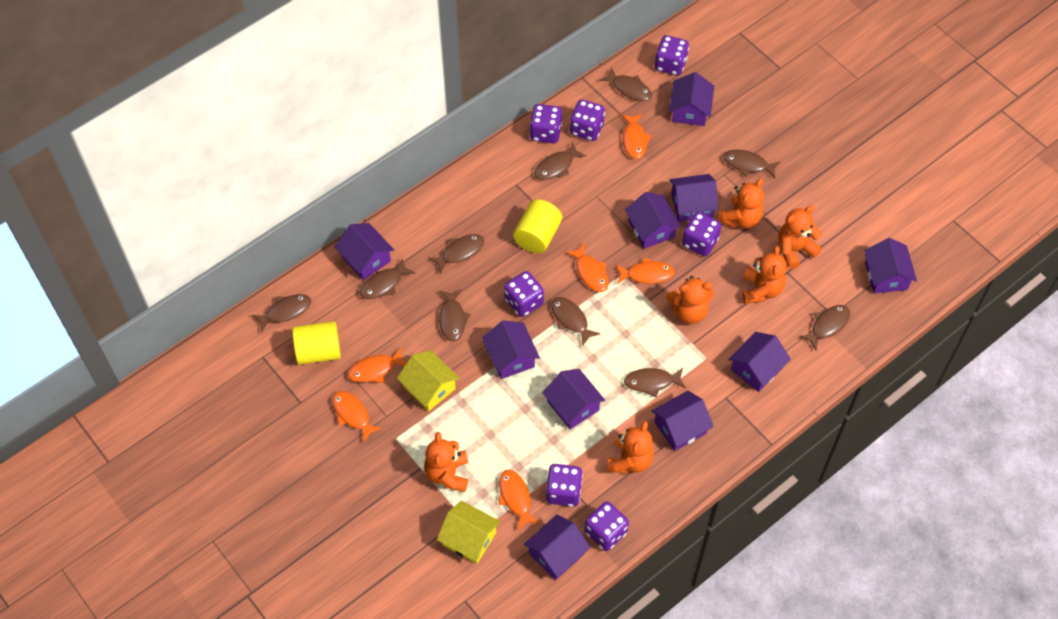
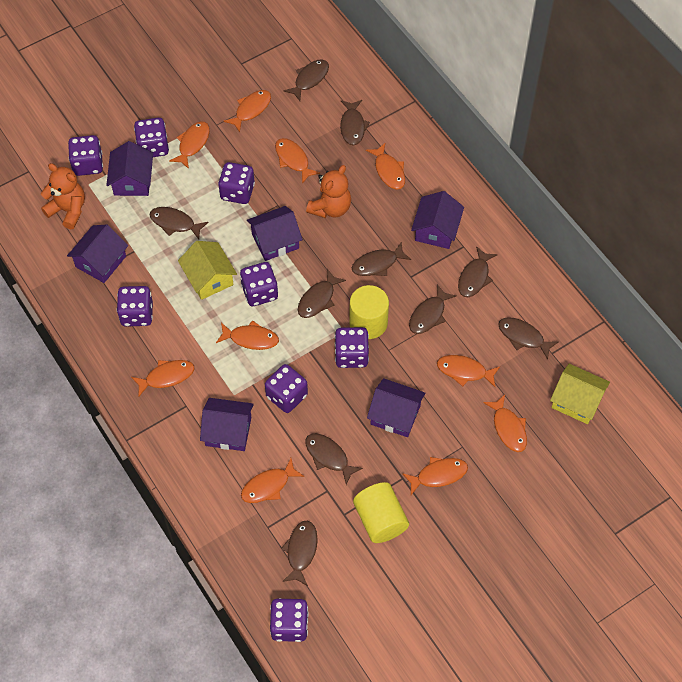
orange fish: [332,391,382,443] [348,348,407,383] [498,470,540,530] [565,243,609,292] [615,257,675,284] [621,114,651,159] = 6 -> [131,360,194,397] [169,121,210,169] [216,320,279,350] [224,90,271,132] [241,458,304,503] [275,138,320,184] [366,143,405,190] [402,457,468,495] [437,355,500,387] [483,395,527,452] = 10
orange teddy bear: [424,432,468,492] [607,421,654,474] [666,276,714,324] [718,178,764,229] [742,246,787,304] [778,205,822,269] = 6 -> [41,163,85,229] [306,165,351,218] = 2
purple dice: [504,271,544,317] [530,104,562,144] [546,464,583,507] [570,100,605,141] [585,501,629,551] [654,35,689,76] [682,212,721,256] = 7 -> [68,135,103,176] [117,286,153,327] [134,118,169,157] [218,162,255,204] [240,262,278,306] [265,364,308,413] [270,598,308,642] [335,327,369,368] = 8
purple house: [334,223,394,280] [482,321,540,379] [524,514,590,580] [542,369,605,429] [625,192,681,249] [651,391,714,451] [669,72,714,126] [670,174,719,222] [728,332,791,392] [864,238,917,294] = 10 -> [67,224,128,283] [106,141,153,196] [200,398,254,451] [247,206,303,261] [367,378,426,437] [411,191,464,249] = 6

